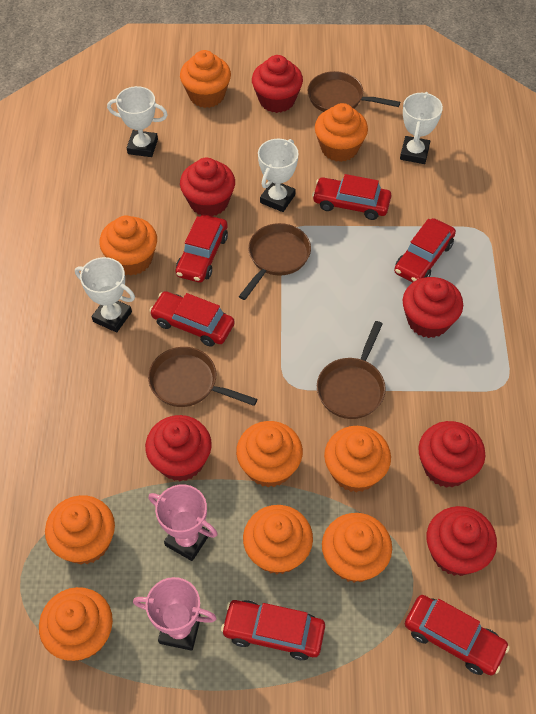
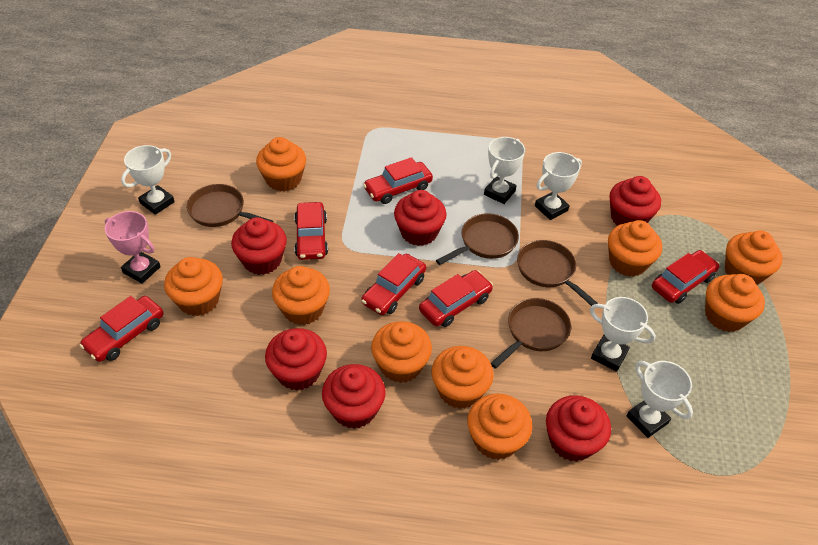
pink trophy: [133,577,217,651] [148,484,218,561] = 2 -> [105,211,161,284] = 1
white trophy: [75,257,135,332] [107,86,168,157] [258,139,299,212] [400,92,443,164] = 4 -> [121,145,175,215] [484,137,525,204] [535,152,582,220] [590,297,656,372] [627,361,693,438] = 5

